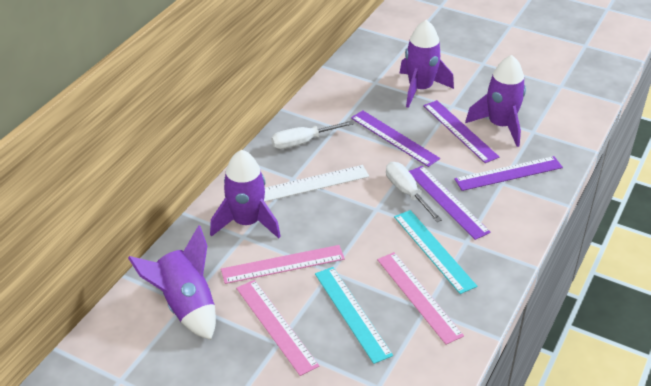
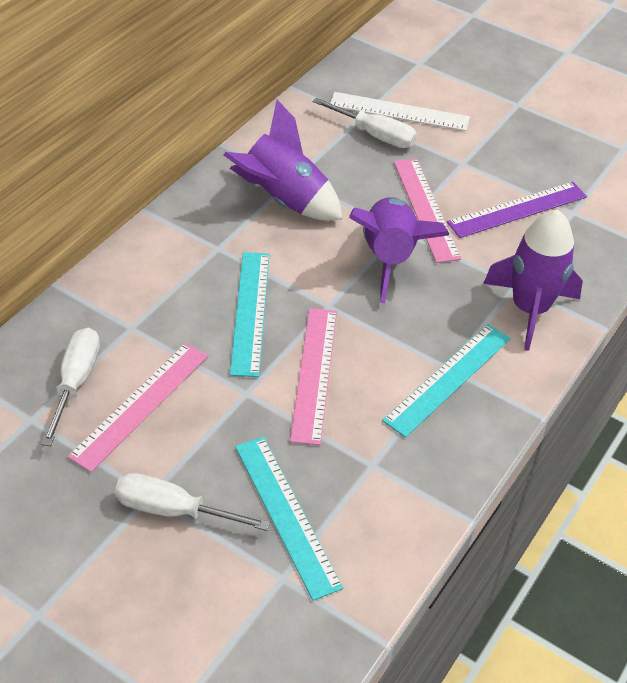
purple rocket: [128,225,216,340] [210,150,281,238] [400,20,454,108] [465,55,526,147] = 4 -> [224,100,342,221] [349,197,449,303] [483,209,583,351] = 3
purple ruler: [351,110,440,167] [409,166,491,240] [423,100,499,163] [454,156,563,191] = 4 -> [447,182,587,238] = 1
turquoise ruler: [315,267,393,364] [394,210,477,294] = 2 -> [230,252,269,377] [235,437,343,601] [382,324,511,438] = 3
white screwdriver: [271,120,354,149] [386,162,442,222] = 2 -> [41,328,100,446] [115,473,270,531] [313,97,417,148] = 3

